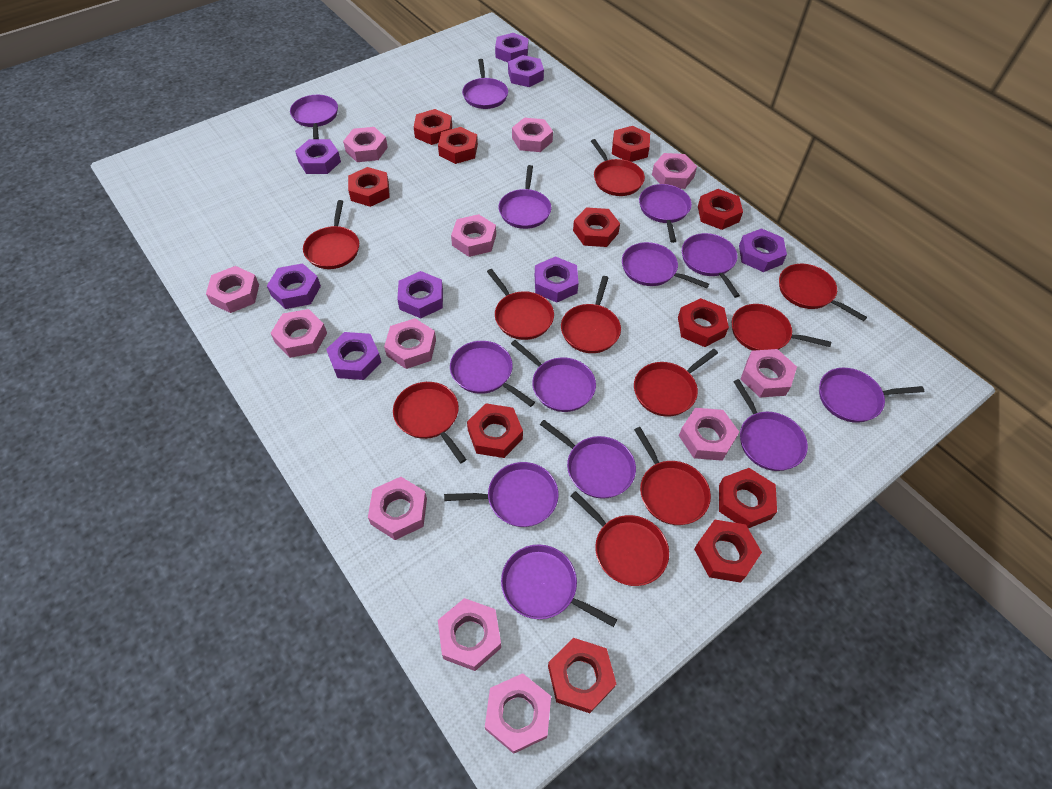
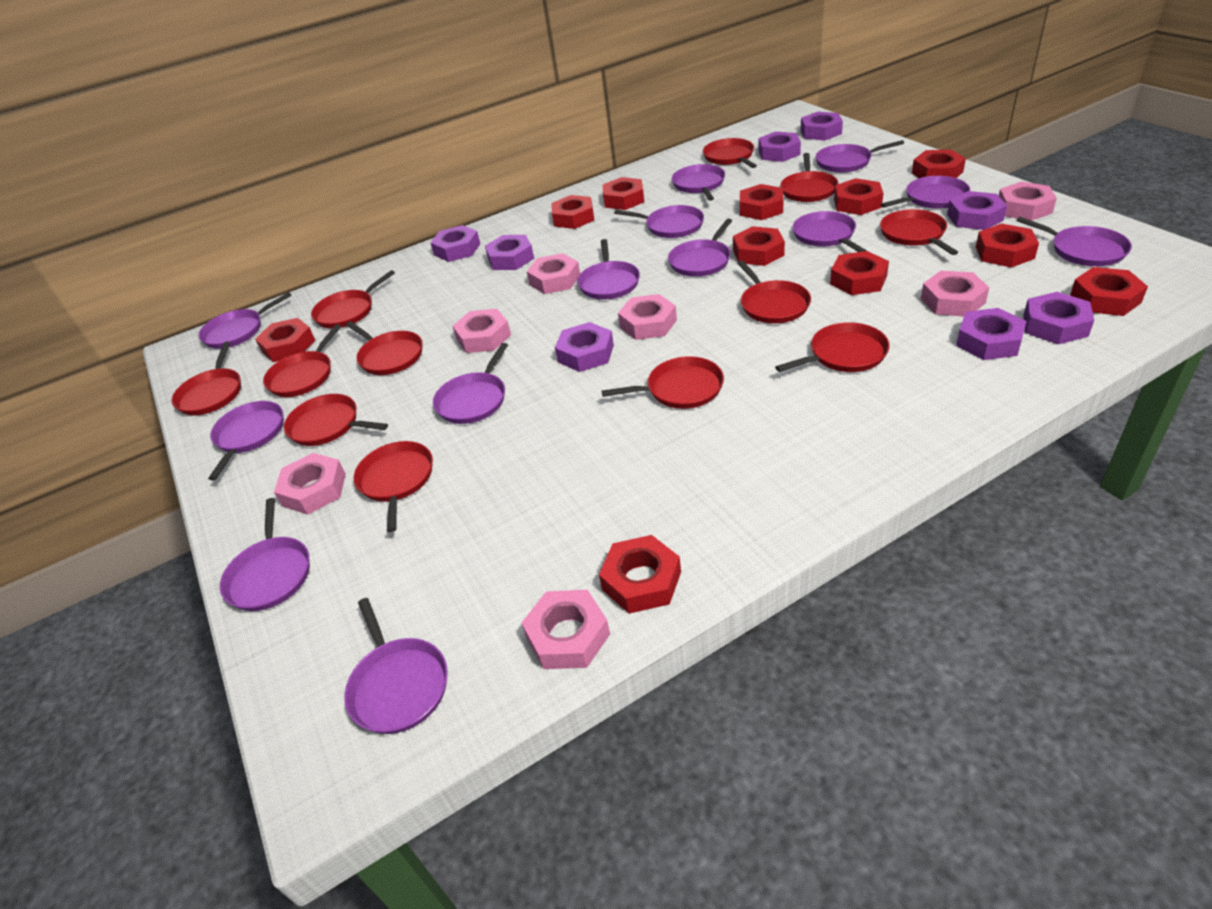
pink nut: [206,266,259,313] [271,309,327,358] [343,127,388,162] [368,477,427,540] [384,318,436,369] [438,598,501,671] [451,214,496,257] [485,673,551,754] [512,118,553,152] [652,153,697,189] [679,408,739,461] [741,349,797,398] = 12 -> [274,453,346,515] [452,309,511,353] [522,590,610,669] [527,253,580,294] [618,294,677,340] [921,271,989,317] [999,181,1057,221] = 7
red pan: [303,200,359,269] [393,382,467,463] [487,269,554,340] [561,276,621,353] [571,491,669,586] [591,139,645,196] [634,349,718,417] [634,427,711,525] [732,304,831,351] [779,264,867,321] = 10 -> [171,341,241,416] [263,324,341,397] [284,394,388,446] [311,270,395,329] [346,322,423,375] [353,441,433,532] [602,356,724,409] [703,138,757,168] [737,260,811,324] [775,322,890,372] [780,153,839,202] [880,209,958,255] = 12

